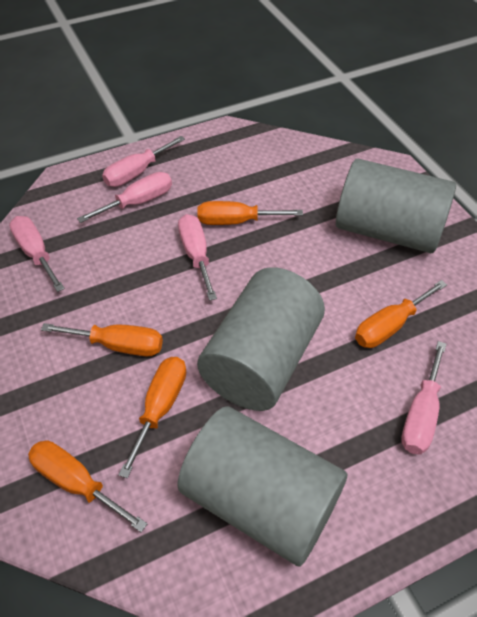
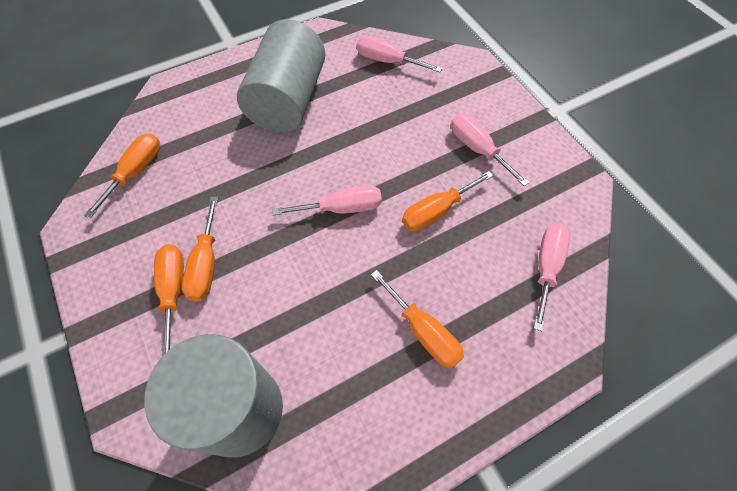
grey cylinder: [177,406,347,567] [197,267,325,411] [336,158,456,253] = 3 -> [144,334,283,457] [237,19,325,132] = 2
pink screwdriver: [9,216,65,292] [77,172,172,223] [102,136,185,187] [178,214,217,301] [401,341,446,455] = 5 -> [272,185,382,215] [356,36,442,72] [451,114,529,186] [533,223,570,331] = 4

